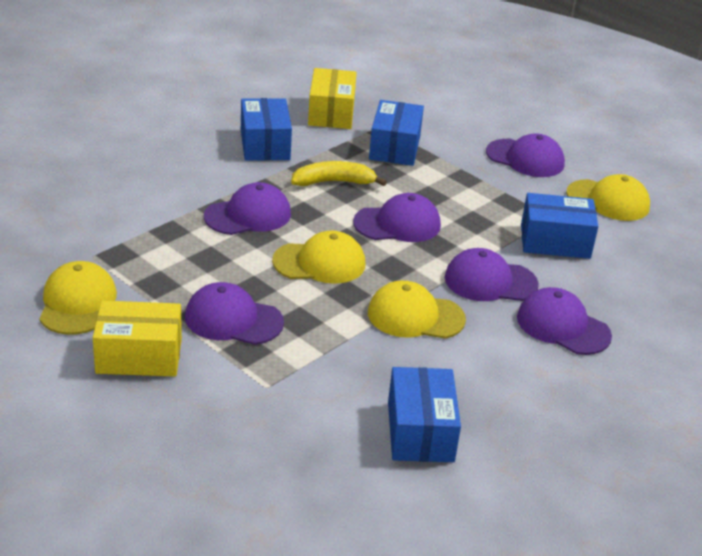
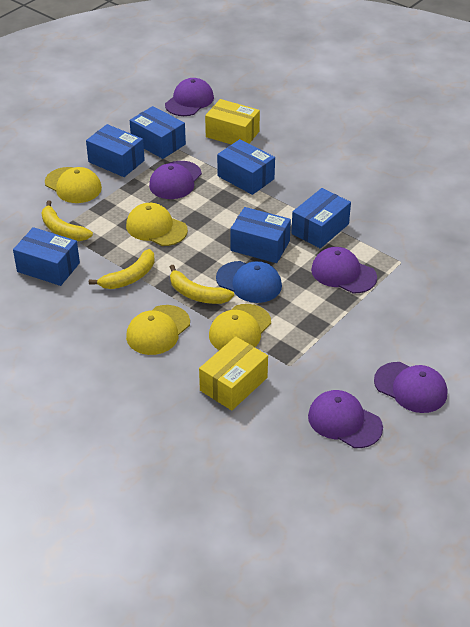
blue box: [241,98,292,161] [369,100,424,166] [388,367,461,462] [521,193,599,259] = 4 -> [13,227,80,286] [86,124,145,177] [130,106,186,159] [217,139,275,195] [230,207,291,263] [291,188,351,249] = 6
blue cap: none = 0 -> [216,261,282,303] = 1
purple cap: [185,282,284,345] [204,182,291,235] [353,193,441,242] [445,248,539,301] [486,133,565,177] [517,287,612,355] = 6 -> [149,161,202,199] [165,78,214,116] [308,390,383,448] [311,247,377,293] [374,362,447,413] = 5
yellow banana: [291,161,387,186] = 1 -> [41,200,93,241] [89,249,155,289] [170,265,234,304] = 3

